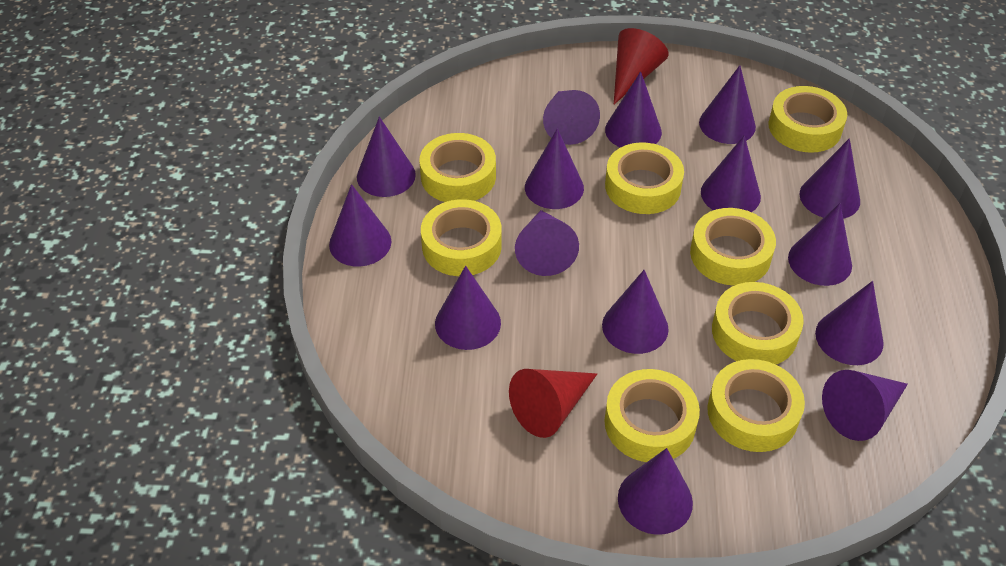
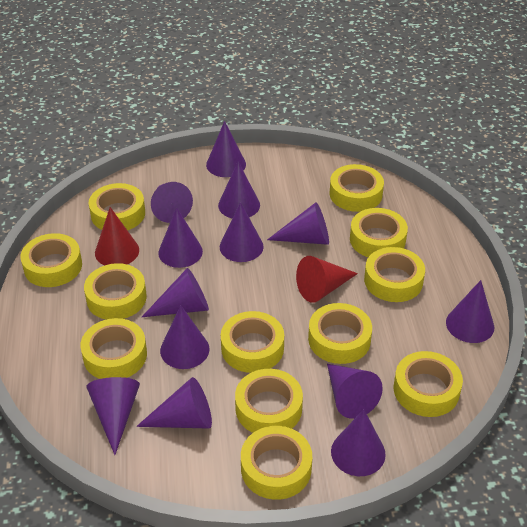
purple cone: [329,184,391,267] [357,116,416,197] [435,266,501,350] [515,210,579,276] [525,128,584,209] [543,90,600,145] [602,270,669,354] [605,71,662,148] [618,448,693,535] [699,65,756,144] [701,135,761,212] [788,203,852,286] [799,138,860,219] [815,281,884,365] [822,370,908,441] = 15 -> [86,377,140,455] [136,377,212,429] [142,268,209,317] [151,182,193,223] [158,207,203,268] [160,305,209,369] [206,121,246,177] [218,161,260,218] [220,202,264,262] [267,202,329,245] [327,364,383,419] [331,409,386,476] [446,280,494,343] = 13
yellow tape: [420,133,496,202] [421,199,502,276] [604,369,700,462] [605,143,684,214] [690,208,776,286] [707,359,805,452] [712,282,804,365] [768,86,847,153] = 8 -> [20,233,82,287] [80,318,147,379] [84,263,147,320] [89,183,145,230] [221,311,284,373] [235,369,303,433] [241,426,312,500] [308,303,372,364] [330,164,384,212] [350,208,408,257] [364,247,425,302] [394,351,463,417] = 12

